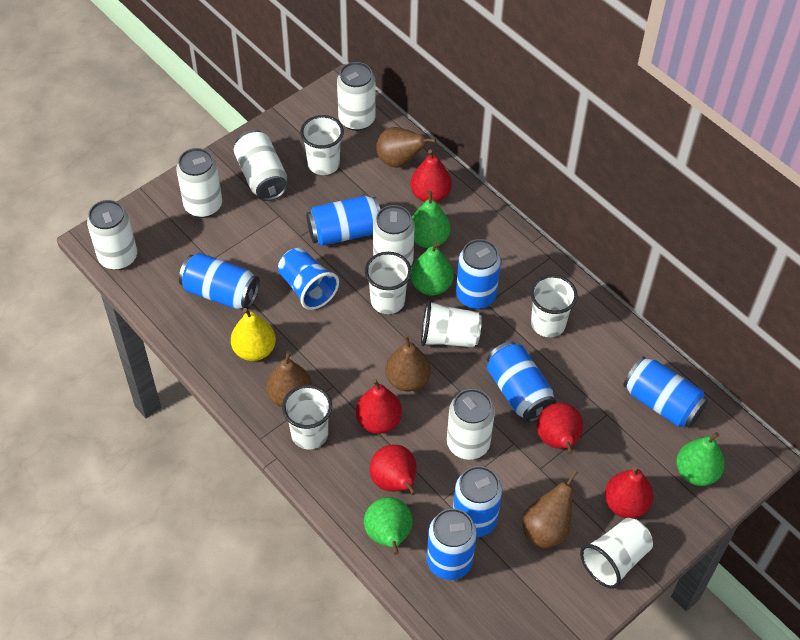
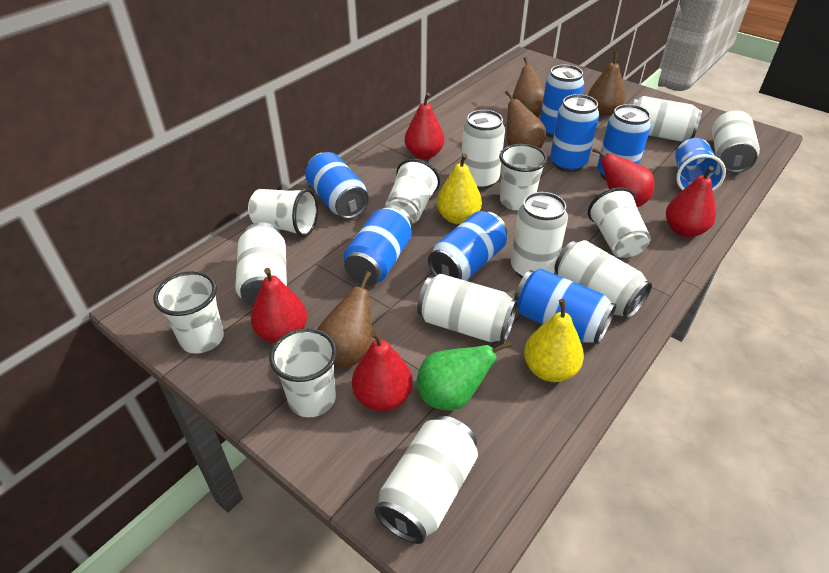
green pear: [364,497,413,555] [410,242,454,296] [412,191,450,248] [676,432,725,486] = 4 -> [417,341,512,411] = 1
white can: [87,200,137,270] [176,148,222,218] [234,130,288,201] [337,62,376,131] [373,205,415,266] [447,389,495,460] = 6 -> [235,222,287,307] [375,416,478,544] [417,274,518,342] [461,110,505,190] [511,192,568,278] [554,240,652,319] [633,96,702,142] [712,110,760,173] = 8
yellow pear: [231,308,276,361] = 1 -> [437,154,482,224] [524,299,584,382] = 2

